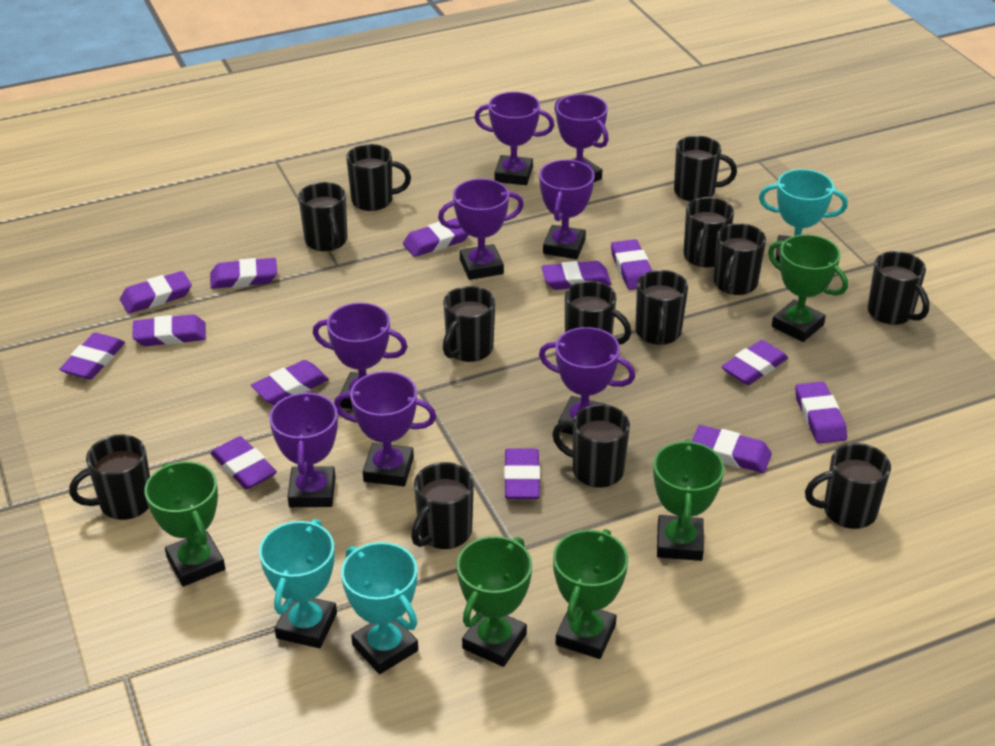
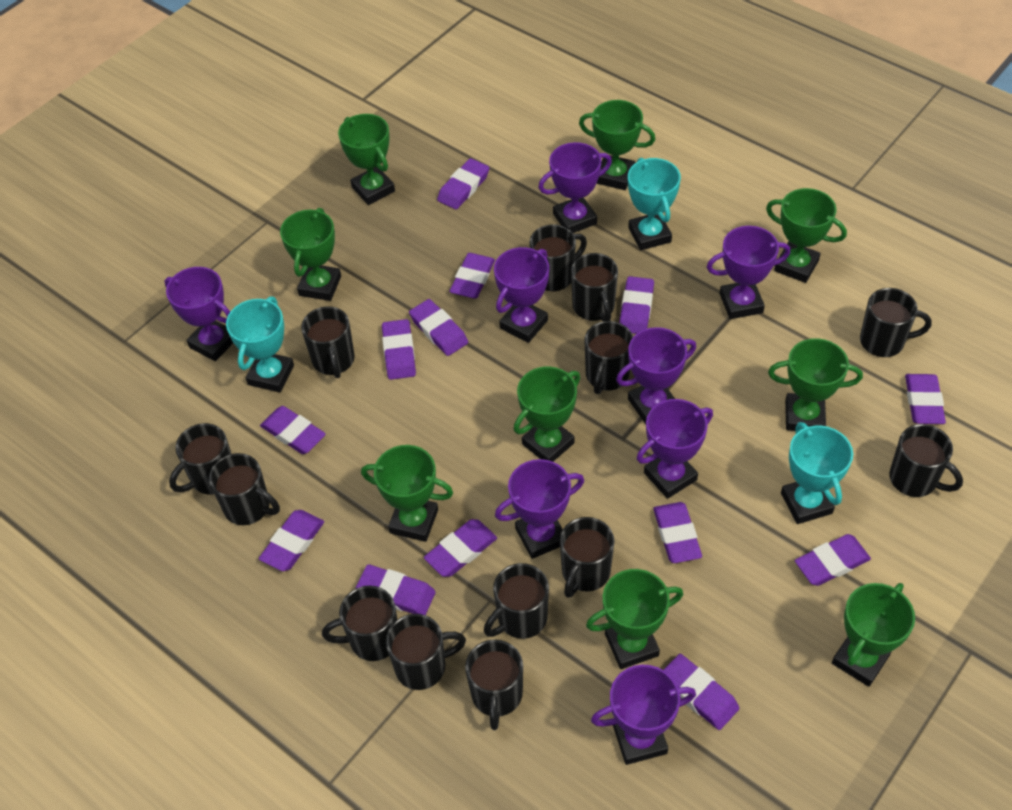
green trophy: [144,461,225,586] [457,536,532,667] [553,529,628,659] [653,439,724,561] [768,234,848,342] = 5 -> [280,208,341,301] [338,114,395,205] [361,445,453,542] [514,366,580,462] [579,100,655,190] [586,569,683,669] [766,188,847,283] [768,338,863,431] [832,583,915,687] = 9

